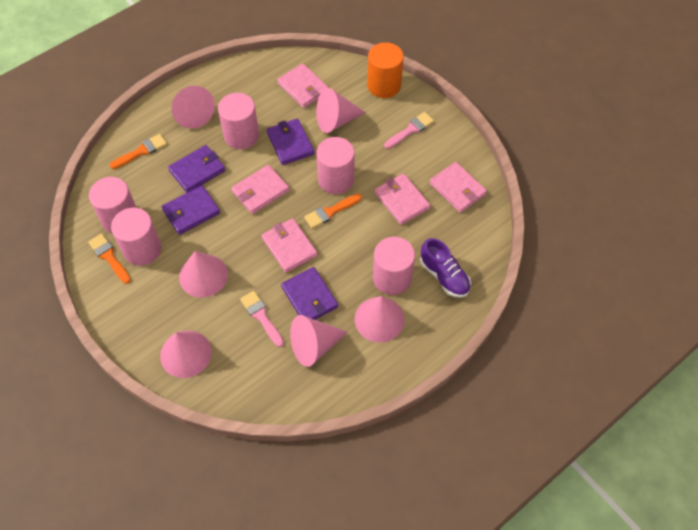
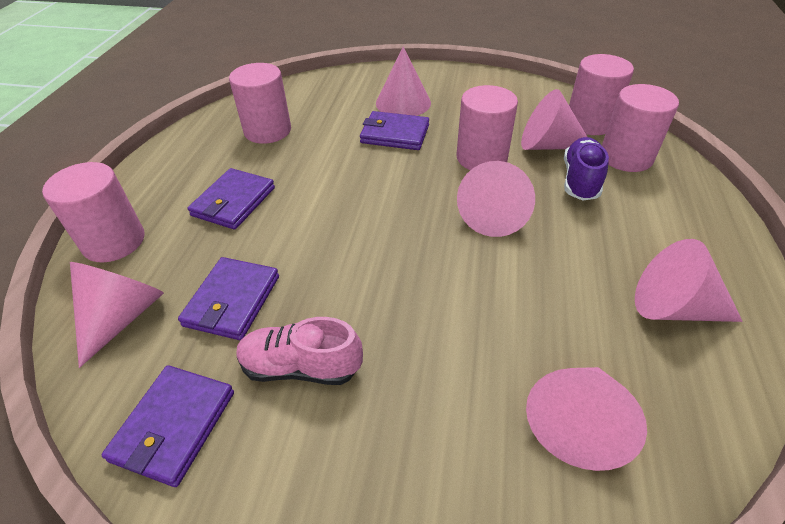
orange brush: [88,234,131,284] [109,134,167,169] [304,193,362,229] = 3 -> none = 0
orange cylinder: [367,42,404,98] = 1 -> none = 0
pink brush: [240,291,284,347] [384,112,434,149] = 2 -> none = 0
pink shoe: none = 0 -> [237,317,363,385] = 1
pink wallet: [231,165,289,214] [261,218,317,273] [277,64,329,108] [375,173,430,225] [430,162,487,213] = 5 -> none = 0

